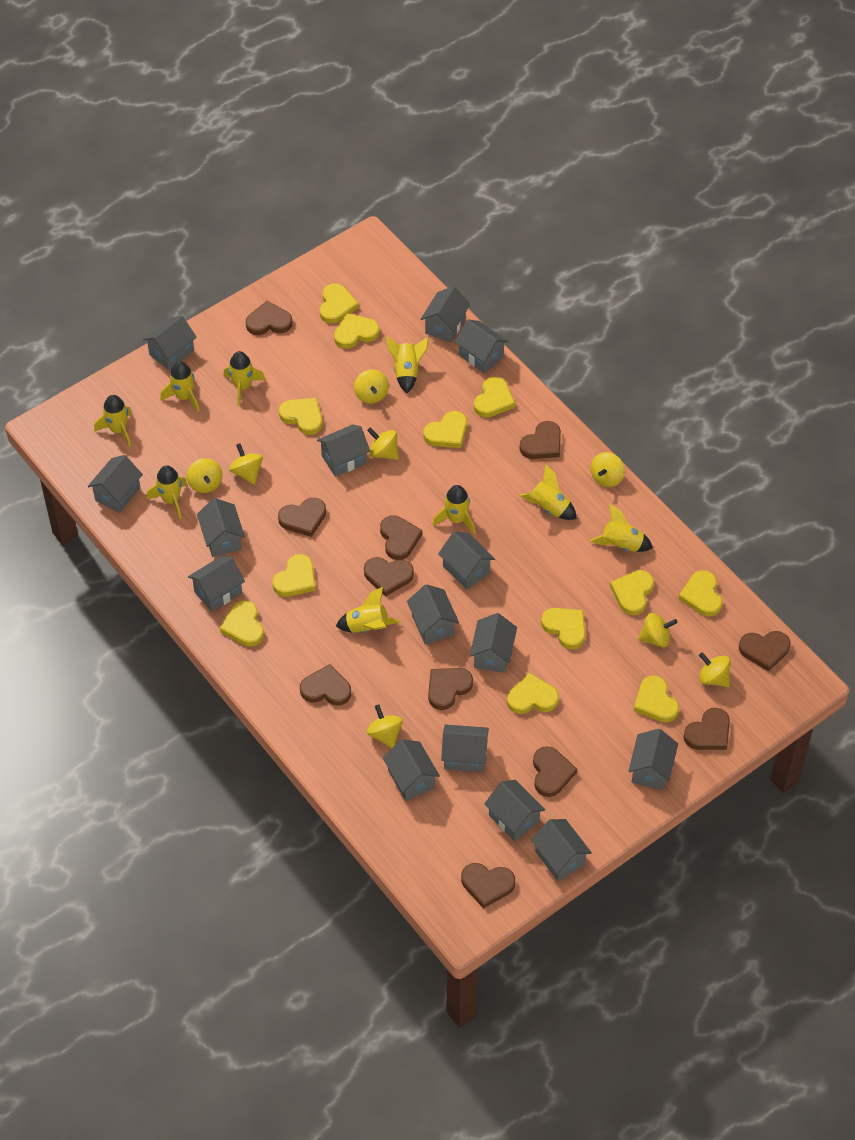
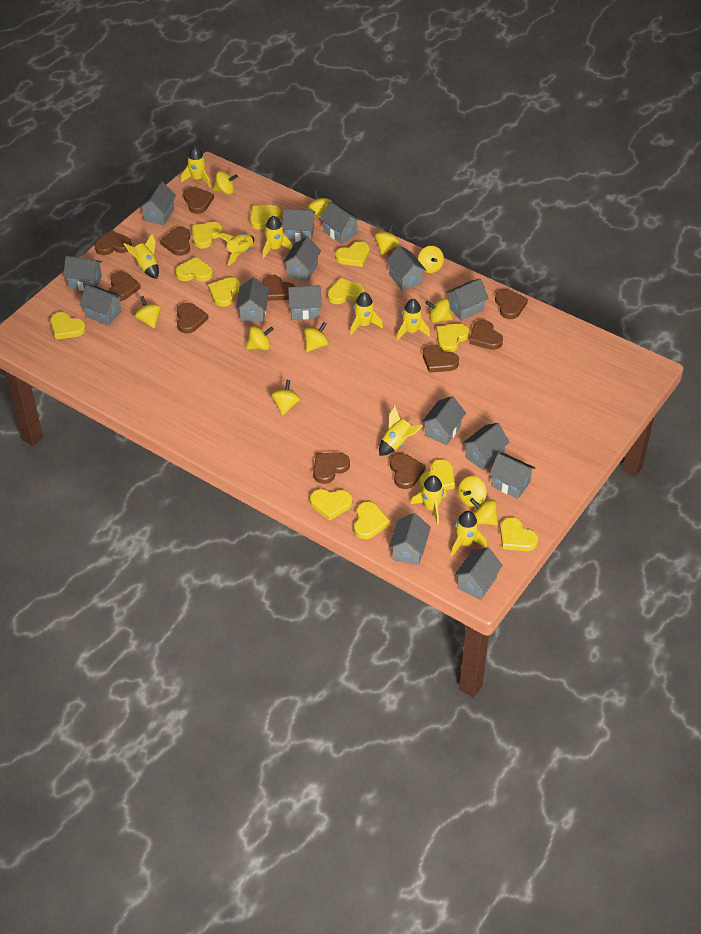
yellow spinning top: [187,458,222,493] [229,443,263,485] [354,369,389,404] [366,704,403,748] [367,427,399,460] [591,452,624,487] [638,613,678,647] [699,652,730,687] = 8 -> [134,296,161,328] [213,171,238,195] [246,326,274,350] [271,380,300,415] [304,322,329,352] [307,190,332,218] [375,224,400,255] [418,246,444,273] [425,298,453,323] [458,476,487,507] [470,498,498,525] = 11

